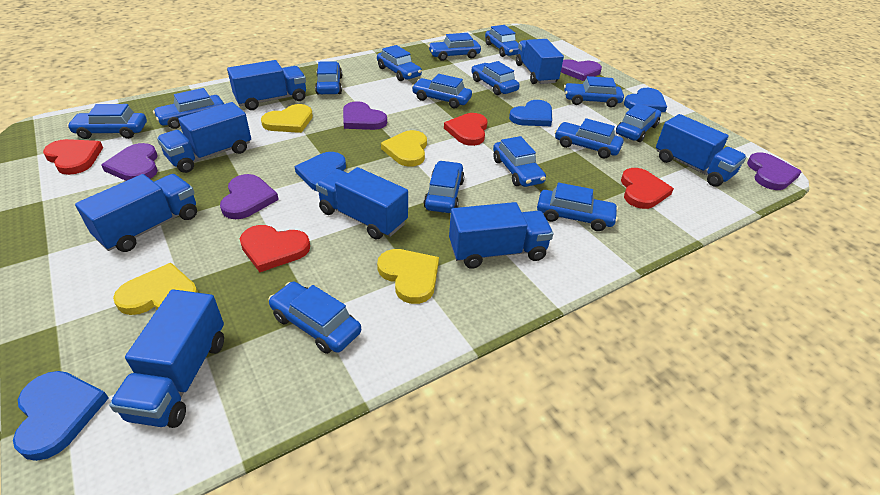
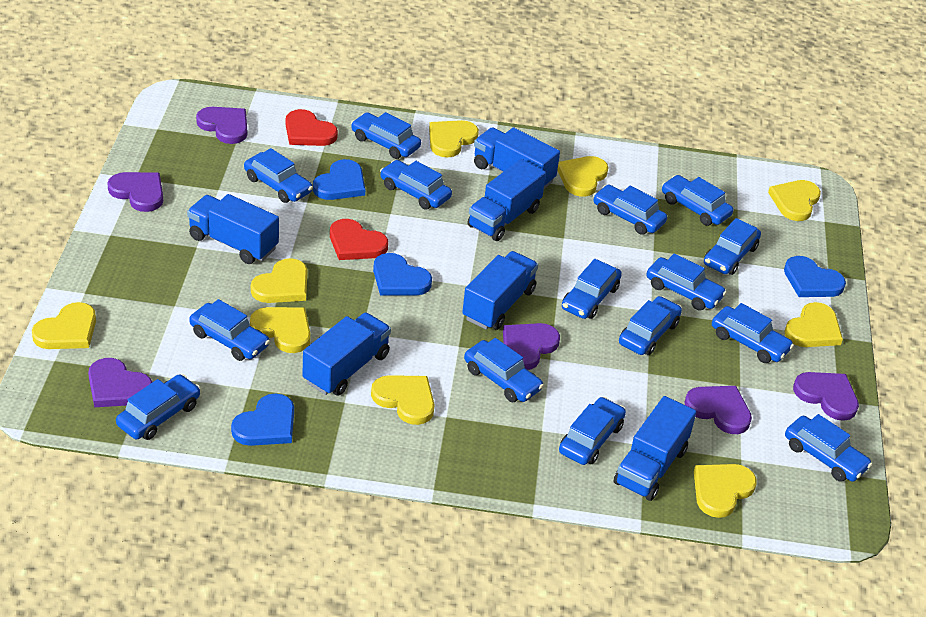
blue truck: [75,174,197,252] [109,289,224,428] [157,102,251,173] [227,60,306,110] [316,167,408,240] [449,202,553,269] [516,39,564,84] [656,114,747,187] = 8 -> [187,194,279,264] [302,312,391,396] [462,251,538,330] [468,159,546,241] [474,127,560,189] [614,396,696,501] = 6
purple heart: [102,143,158,181] [220,174,279,219] [343,101,387,130] [561,59,602,81] [747,152,802,190] = 5 -> [88,358,152,407] [107,172,163,212] [196,107,247,144] [503,323,560,370] [685,386,752,434] [793,372,859,421] = 6
red heart: [43,139,103,175] [240,225,310,272] [444,113,488,146] [621,168,674,209] = 4 -> [286,109,338,146] [330,219,388,260] = 2
yellow heart: [113,263,198,315] [261,104,313,133] [377,249,439,304] [381,130,427,167] = 4 -> [32,302,96,349] [250,307,311,353] [251,258,307,303] [371,375,435,425] [429,120,479,158] [557,156,609,197] [694,464,757,518] [768,180,821,221] [785,302,843,347] = 9

